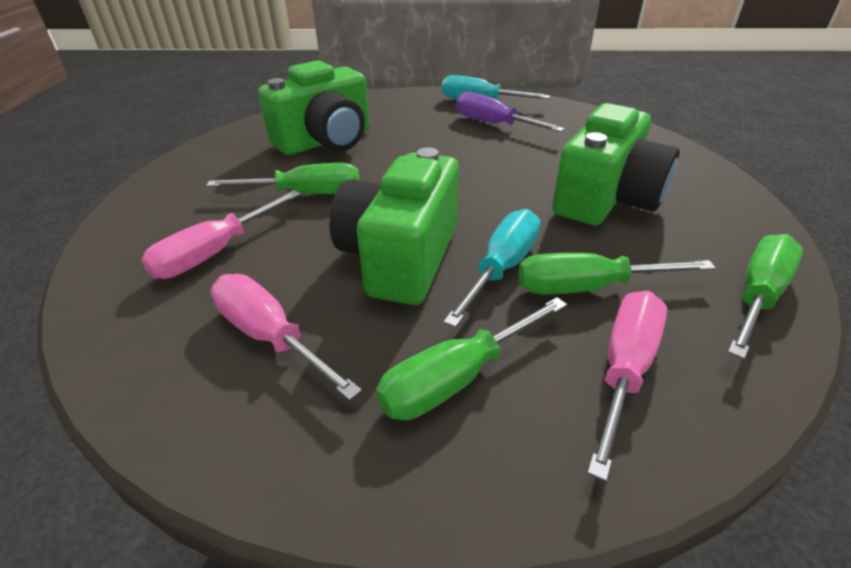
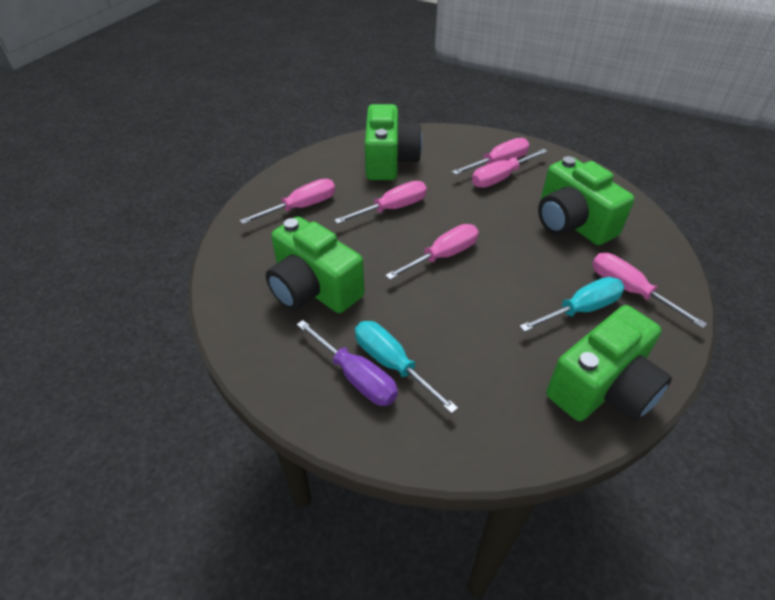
green camera: [258,60,370,155] [330,147,459,305] [552,103,679,226] = 3 -> [266,217,364,313] [365,104,422,180] [538,156,634,245] [546,305,672,422] = 4
green screwdriver: [206,163,359,194] [376,297,567,420] [518,253,716,294] [728,234,803,359] = 4 -> none = 0
pink screwdriver: [141,190,300,279] [211,274,362,401] [587,291,667,482] = 3 -> [240,179,335,224] [334,181,427,224] [385,224,479,280] [452,138,529,175] [472,149,548,188] [592,253,707,328] = 6

